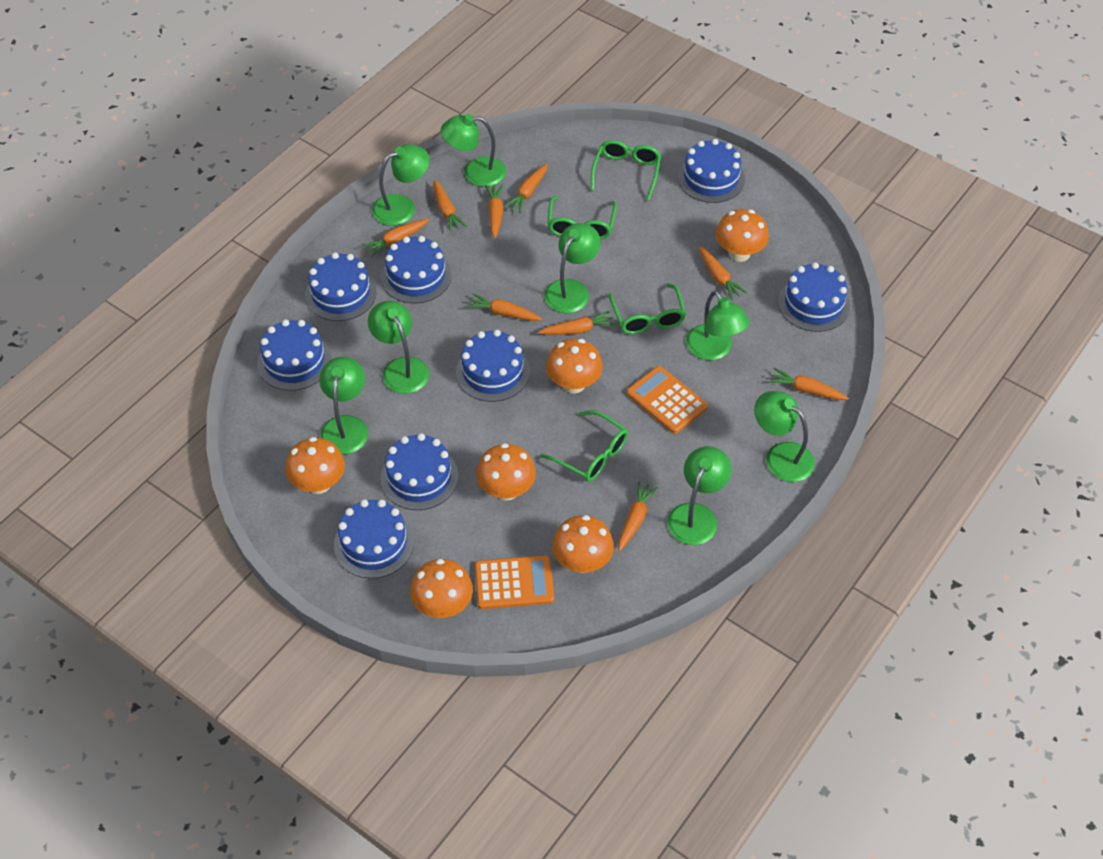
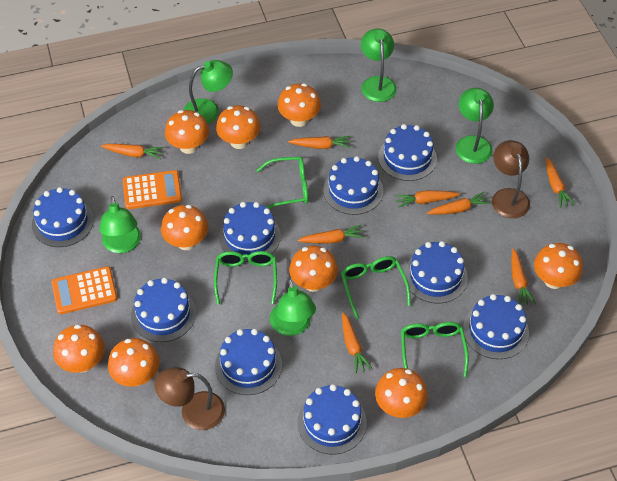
blue cake: [257,319,331,391] [305,252,377,321] [334,500,414,579] [380,433,458,510] [381,236,452,303] [456,330,530,402] [678,139,745,203] [778,262,850,332] = 8 -> [32,187,94,247] [131,278,196,342] [215,329,282,395] [219,202,281,262] [297,384,367,455] [323,156,383,215] [378,124,437,181] [404,241,468,303] [463,294,529,359] = 9
brown lamp: none = 0 -> [154,367,225,430] [492,140,530,218] = 2
green lamp: [320,357,368,455] [368,301,429,394] [372,144,430,226] [441,114,506,187] [544,223,601,313] [667,446,732,545] [686,291,749,360] [754,391,815,482] = 8 -> [99,196,141,253] [183,60,233,124] [270,279,316,336] [361,29,397,102] [456,88,494,164] = 5
orange carrot: [362,219,429,257] [433,180,467,232] [467,293,542,321] [485,184,503,239] [504,164,548,213] [538,311,616,335] [618,481,658,552] [698,246,747,300] [769,368,848,400] = 9 -> [101,144,164,159] [288,136,351,149] [298,225,364,244] [342,312,373,374] [395,190,460,208] [427,192,490,215] [511,248,536,305] [546,157,575,208] = 8
orange mushroom: [285,437,345,494] [410,559,473,618] [476,443,536,501] [546,339,603,393] [552,515,614,573] [716,209,769,262] = 6 -> [53,325,105,373] [108,338,160,387] [161,205,208,250] [165,110,209,154] [216,105,260,149] [277,83,321,127] [289,246,338,292] [375,368,428,418] [534,243,583,289] = 9

